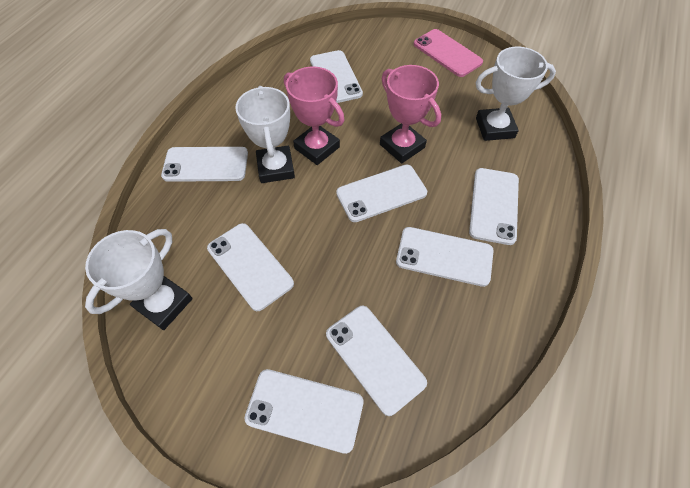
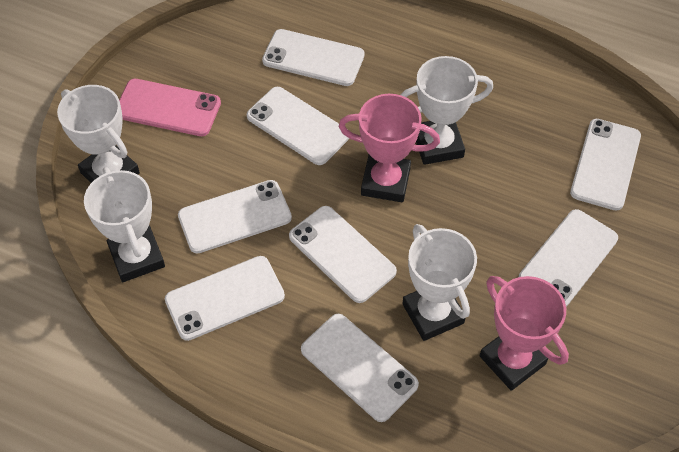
white trophy: [85,229,193,330] [235,86,295,183] [475,47,556,141] = 3 -> [57,85,140,183] [84,167,165,282] [400,56,493,165] [402,224,477,341] = 4

